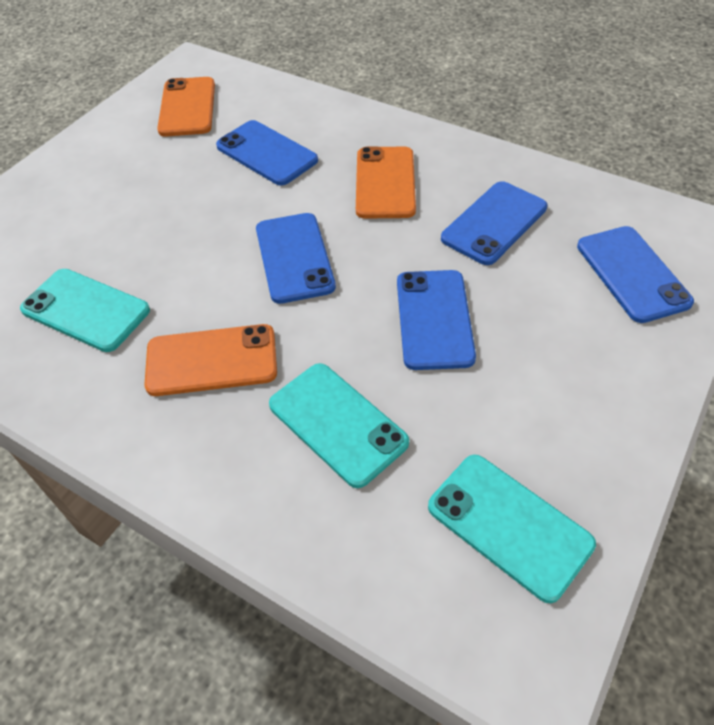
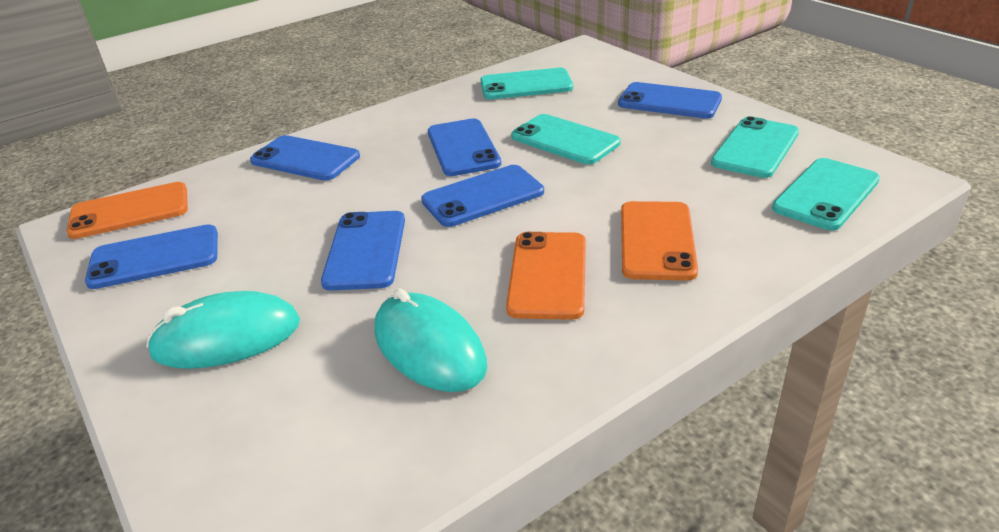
blue phone: [216,120,318,186] [256,213,336,304] [397,270,476,370] [441,181,547,265] [577,226,694,323] = 5 -> [85,224,218,289] [250,135,360,181] [321,211,405,291] [421,165,544,227] [428,118,501,176] [618,82,722,118] = 6
turquoise mouse: none = 0 -> [146,291,300,369] [374,288,487,392] = 2
turquoise phone: [20,269,150,352] [269,363,409,488] [428,455,596,603] = 3 -> [480,68,573,100] [511,114,620,164] [711,116,799,178] [772,158,880,230] = 4

